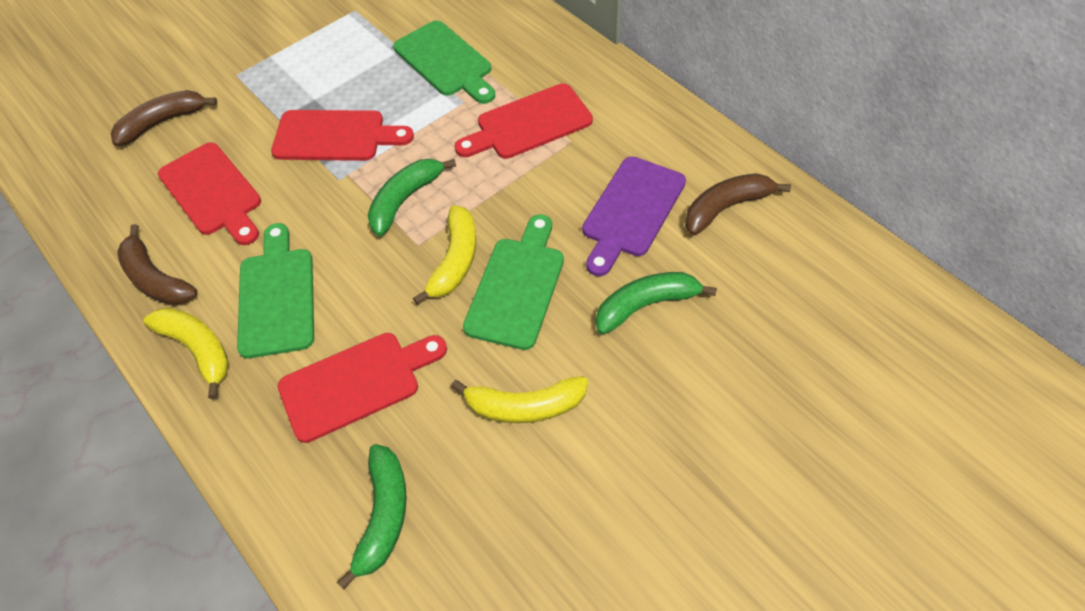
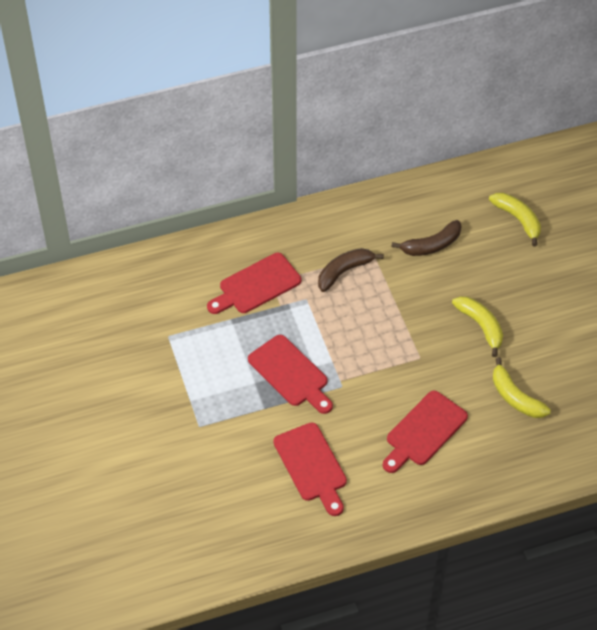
brown banana: [111,90,217,146] [117,224,197,305] [685,173,791,235] = 3 -> [318,248,384,292] [392,220,462,256] = 2
green banana: [337,444,407,590] [368,159,456,236] [596,272,717,335] = 3 -> none = 0
green cutting board: [237,223,314,359] [393,20,495,104] [463,214,564,350] = 3 -> none = 0
purple cutting board: [582,156,686,276] = 1 -> none = 0

